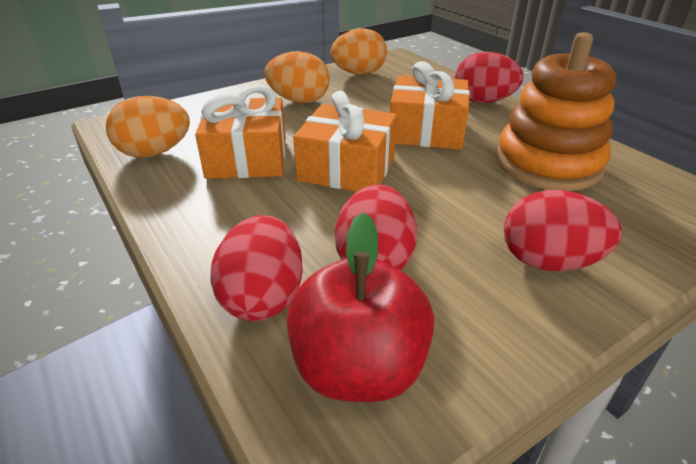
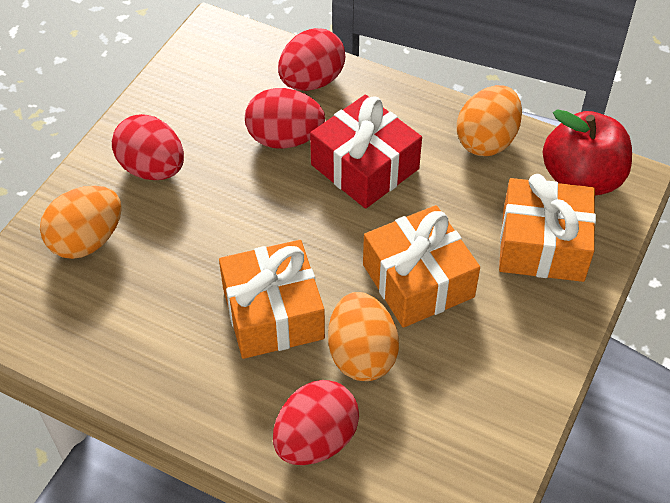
orange stacking toy: [496,32,616,191] = 1 -> none = 0
red gift: none = 0 -> [310,95,422,209] = 1

